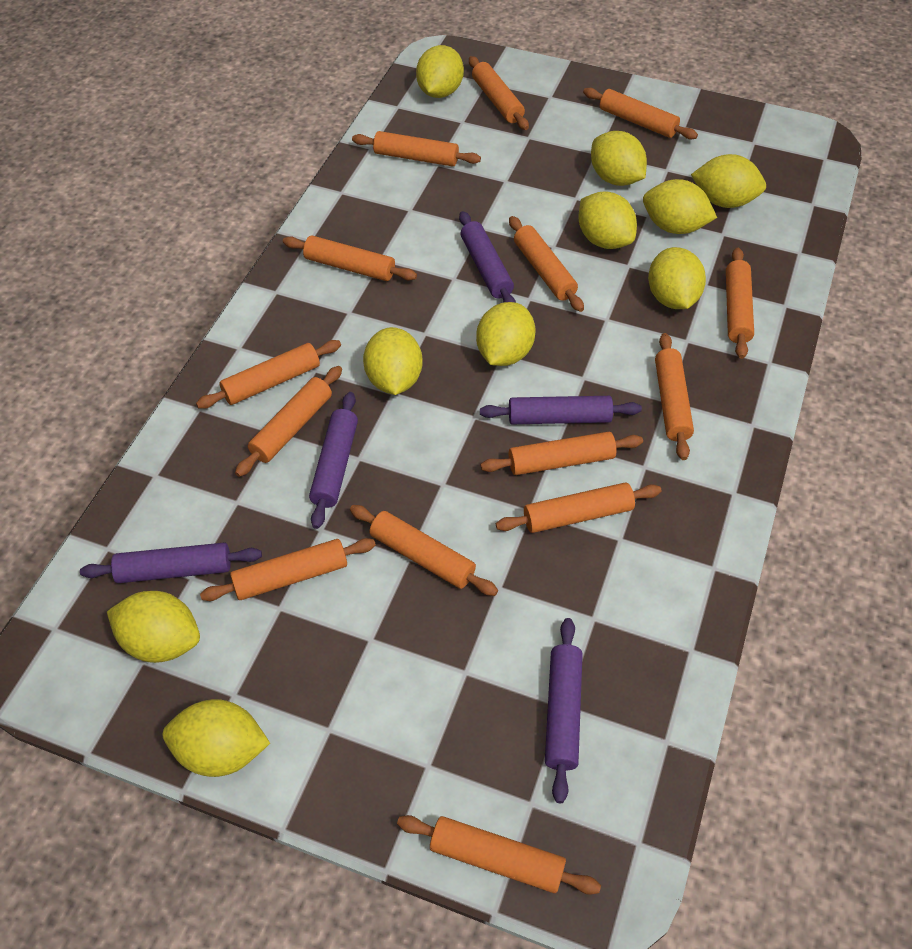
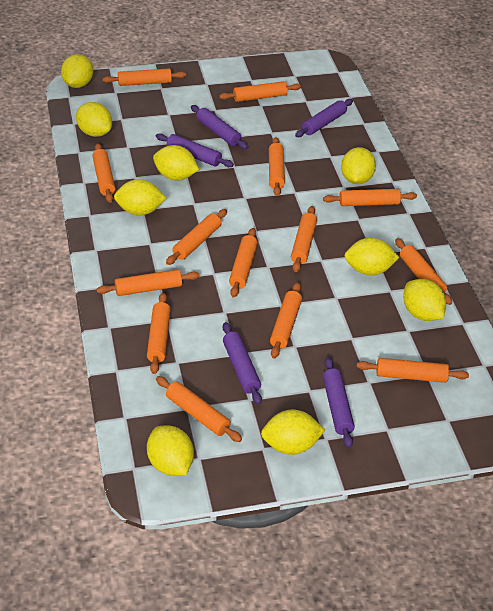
yellow lemon: [107,591,200,663] [162,699,270,777] [363,327,423,395] [416,45,464,98] [476,302,535,366] [578,191,637,249] [591,131,647,186] [643,179,717,234] [648,247,706,309] [691,154,766,208] = 10 -> [61,54,93,88] [76,102,112,137] [114,179,166,215] [147,425,194,476] [153,145,199,180] [261,410,325,455] [341,147,376,184] [344,238,400,276] [403,279,446,321] = 9

